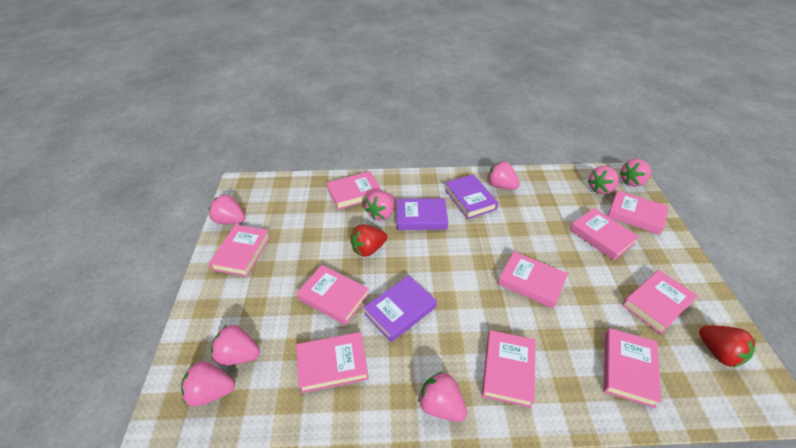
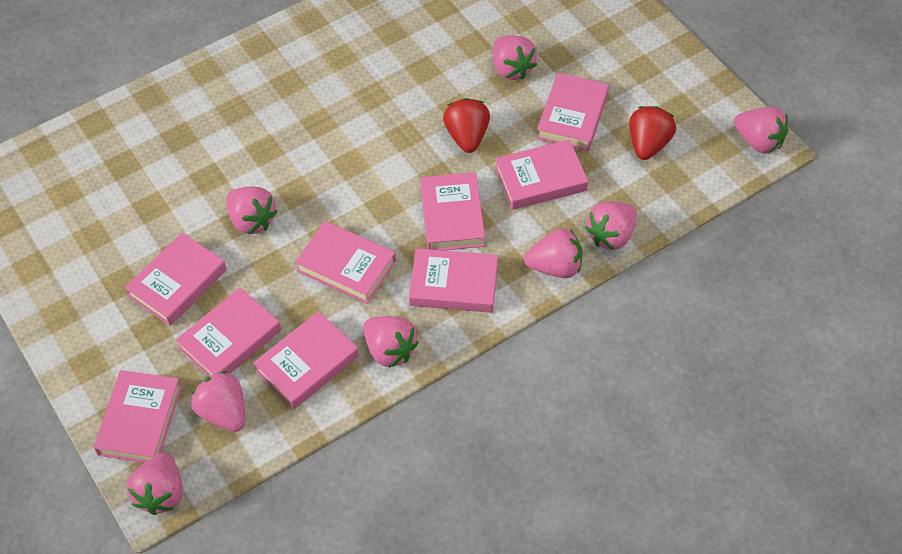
pink book: [209,224,270,277] [296,332,369,393] [297,265,369,325] [327,171,382,210] [482,330,536,408] [498,251,568,309] [570,208,639,261] [604,328,661,408] [608,190,669,235] [622,270,698,334] = 10 -> [94,370,182,463] [125,233,227,326] [176,287,281,376] [253,311,359,409] [295,221,396,304] [409,248,498,313] [420,172,485,250] [495,139,588,210] [537,73,609,151] = 9
purple book: [364,275,437,342] [396,198,448,230] [445,174,498,219] = 3 -> none = 0

